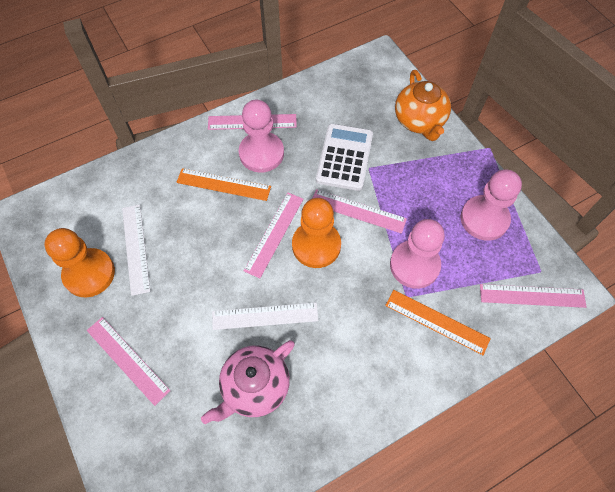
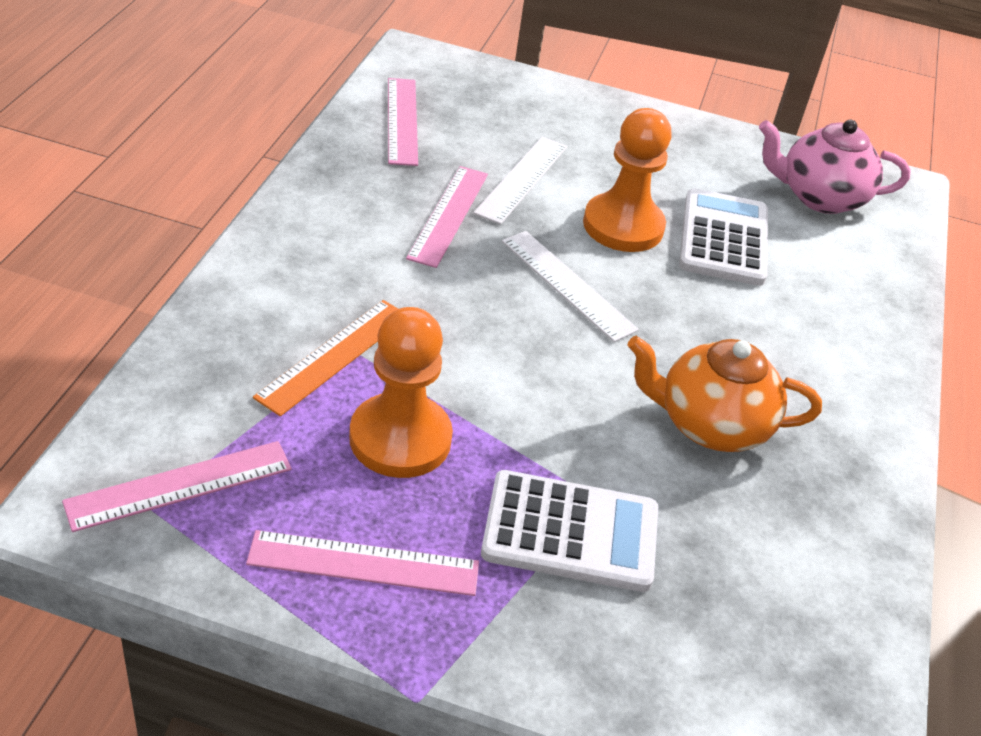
orange ruler: [176,168,271,201] [385,290,491,355] = 2 -> [253,300,398,416] = 1
pink pawn: [239,100,284,173] [390,219,445,289] [461,169,522,241] = 3 -> none = 0
pink ruler: [87,317,171,406] [208,114,297,130] [244,193,303,278] [313,189,407,234] [480,284,586,308] = 5 -> [62,441,292,532] [246,530,479,596] [388,78,418,166] [406,166,488,268] = 4
white calculator: [316,124,373,191] = 1 -> [481,470,658,592] [679,188,768,286] = 2

